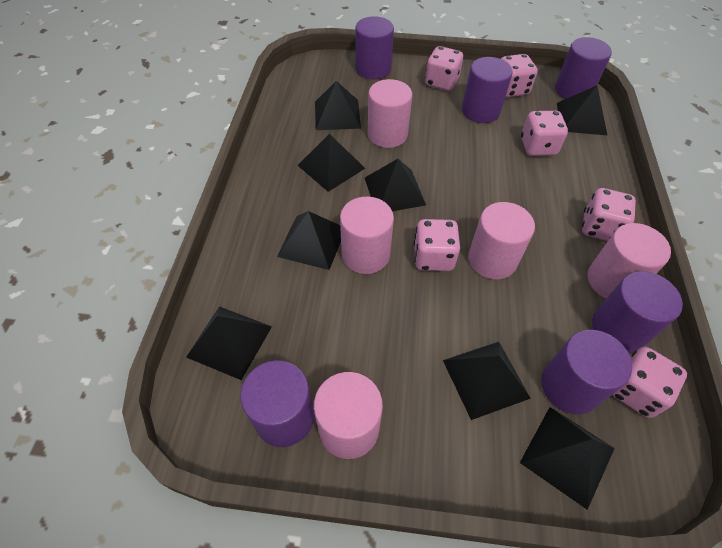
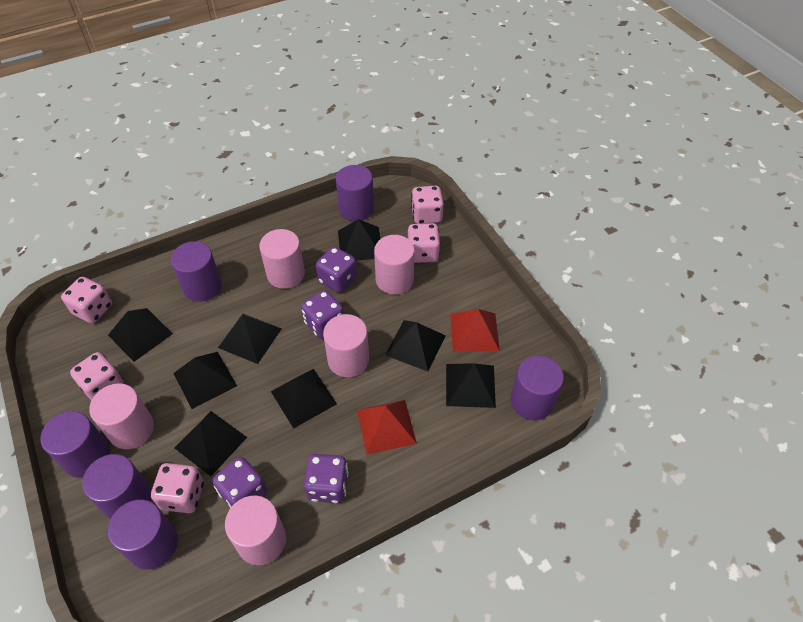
pink dice: [414,219,460,271] [425,46,463,91] [501,54,538,97] [521,111,568,156] [582,188,636,241] [612,347,687,418] = 6 -> [61,277,112,323] [70,352,124,401] [151,463,204,513] [408,223,440,263] [411,186,444,224] = 5
purple dice: none = 0 -> [213,457,267,508] [301,290,344,338] [304,454,349,503] [316,247,357,293] = 4
red pyramid: none = 0 -> [357,400,417,455] [450,309,500,352] = 2

